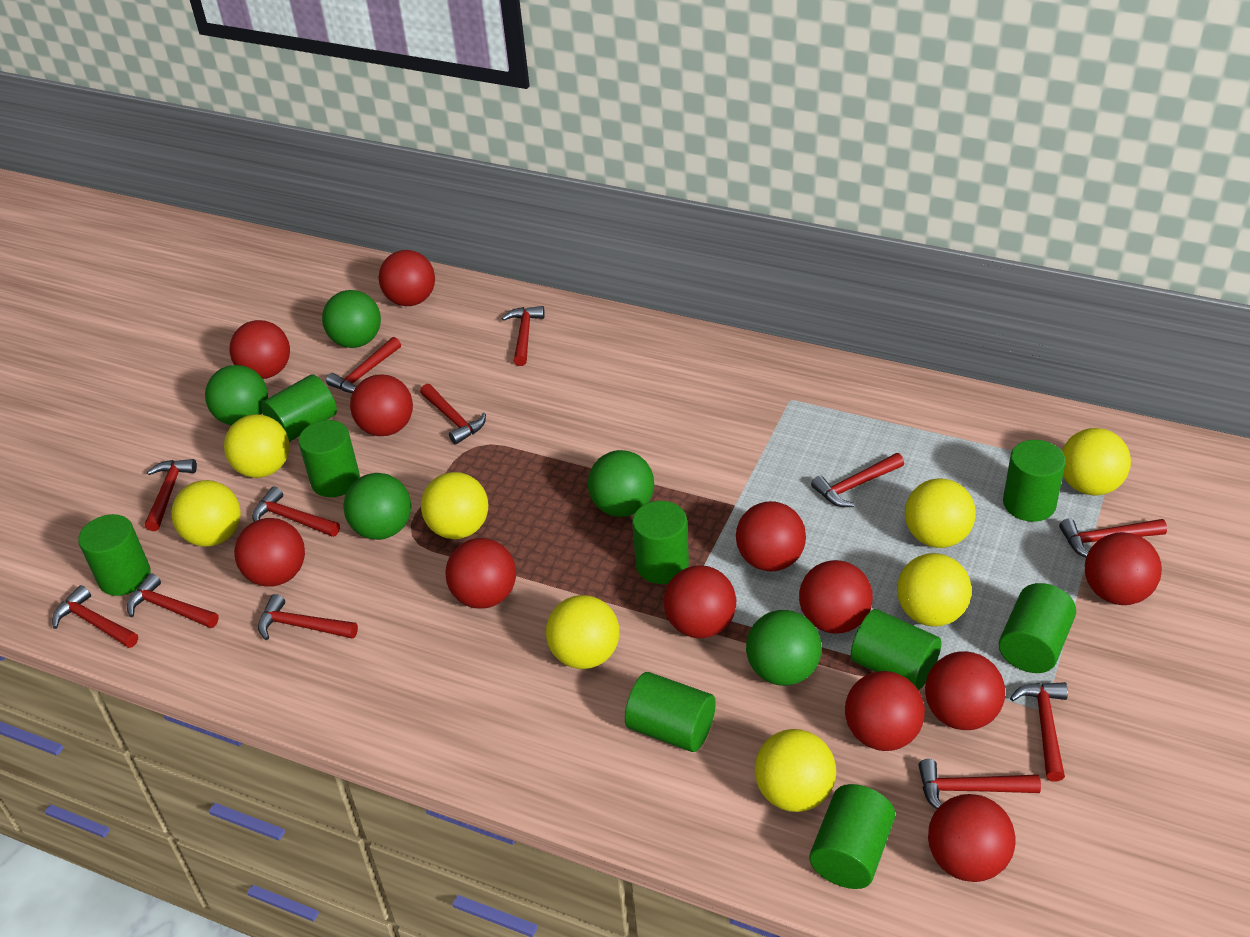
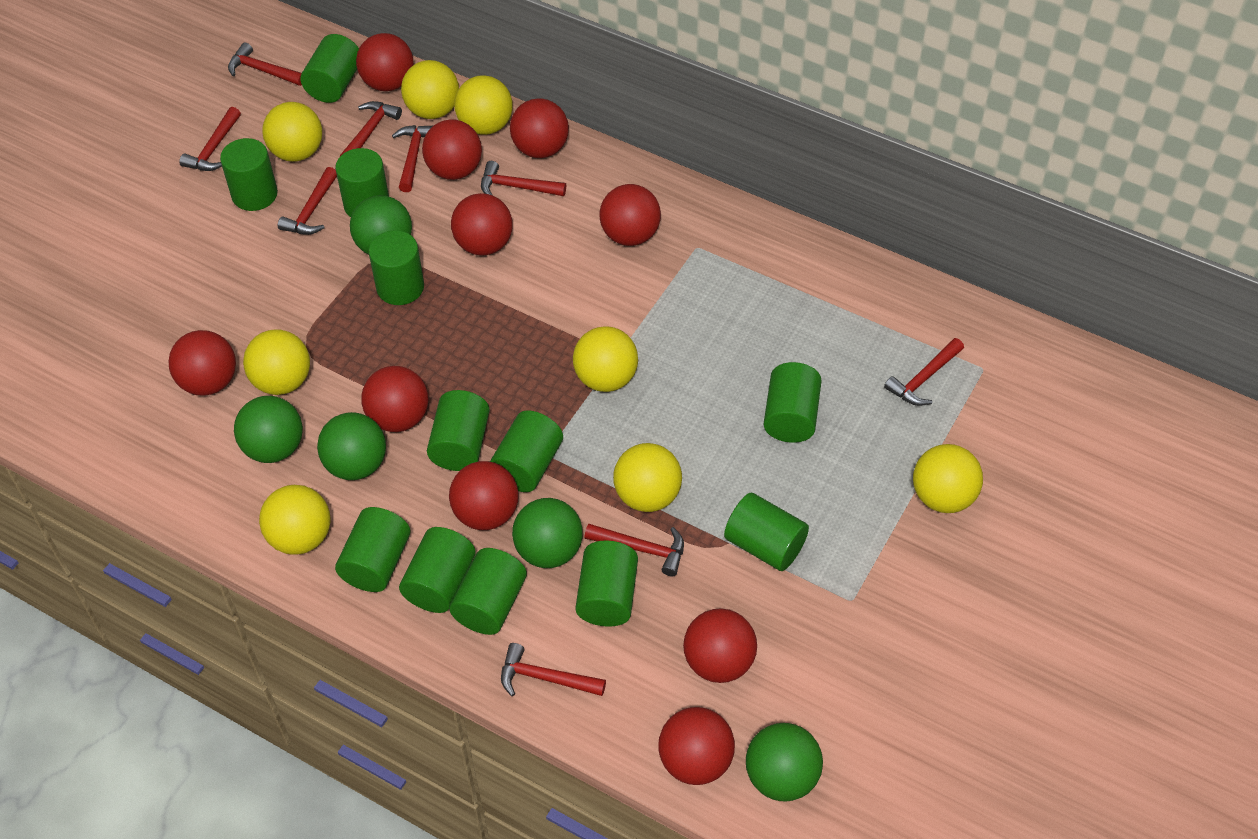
green cylinder: [78,514,151,596] [261,374,337,442] [298,420,360,497] [625,672,716,752] [632,501,689,584] [809,784,895,889] [851,609,941,690] [999,583,1076,673] [1003,440,1066,522] = 9 -> [220,138,278,211] [300,34,359,103] [335,148,389,217] [335,507,411,592] [369,230,424,305] [399,527,476,613] [427,390,490,471] [449,548,527,635] [490,410,563,492] [575,541,638,626] [724,493,809,571] [764,362,822,443] = 12
red ball: [230,320,290,379] [234,518,305,587] [350,374,413,436] [378,250,435,306] [445,538,516,609] [664,565,736,639] [736,501,806,571] [799,560,873,634] [845,671,925,751] [925,651,1005,730] [928,794,1016,882] [1085,532,1162,605] = 12 -> [169,330,236,396] [356,33,414,91] [361,366,428,432] [422,119,482,180] [449,461,519,530] [451,193,513,255] [510,98,569,158] [599,184,661,246] [658,707,735,785] [683,608,757,683] = 10
red hammer: [52,585,138,648] [127,573,219,628] [145,459,197,531] [252,486,340,537] [258,594,358,640] [326,337,401,393] [420,384,486,445] [502,306,545,366] [811,453,904,507] [918,759,1041,809] [1010,682,1068,782] [1059,518,1167,557] = 12 -> [179,107,241,171] [228,43,302,86] [278,167,337,235] [340,101,402,156] [392,125,433,192] [481,161,566,196] [501,643,606,696] [584,524,684,576] [884,338,964,406] = 9

